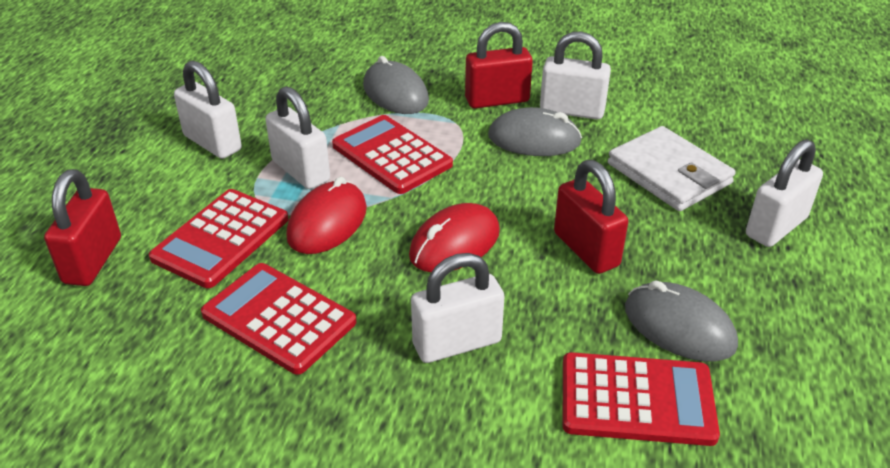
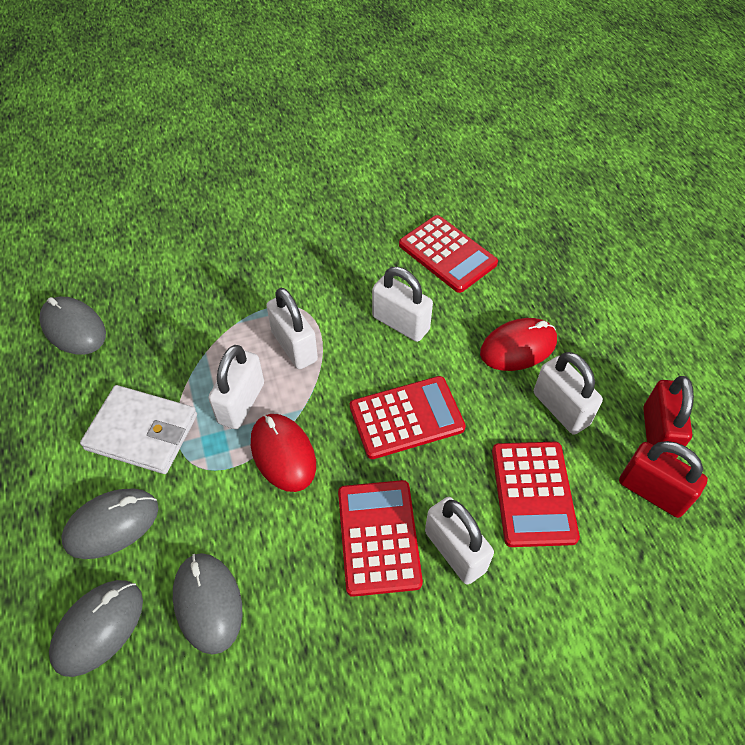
grey mouse: [363,56,429,114] [488,107,582,156] [625,280,738,362] = 3 -> [39,297,106,355] [49,580,143,677] [61,488,159,559] [173,553,242,655] = 4
red padlock: [44,169,121,286] [465,22,533,109] [554,160,628,274] = 3 -> [619,441,708,518] [643,376,694,458] = 2

